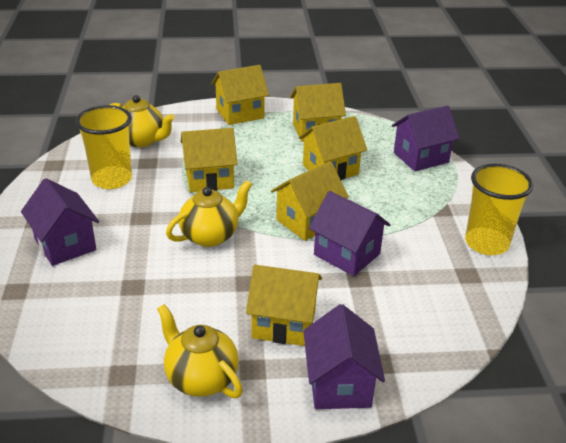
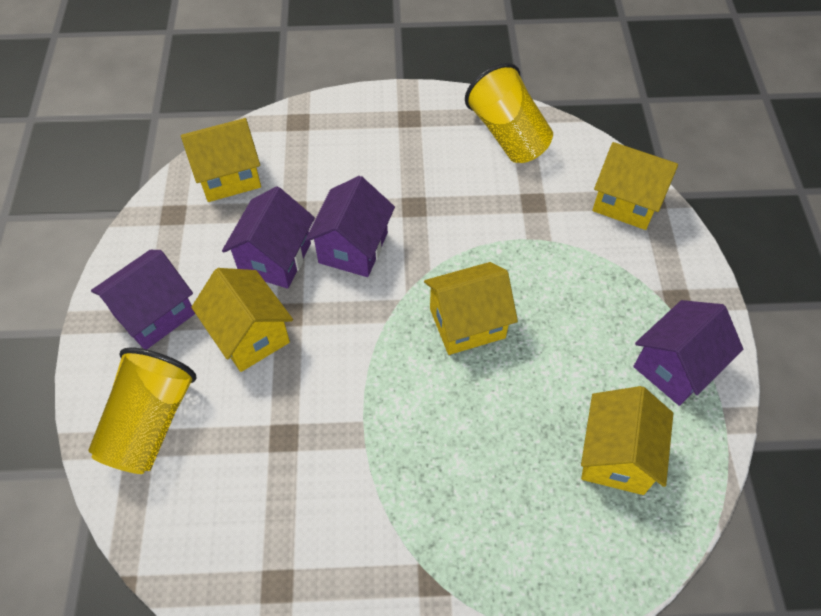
yellow house: [181,128,238,192] [211,65,269,125] [246,265,322,346] [271,161,349,241] [290,83,346,142] [299,116,367,180] = 6 -> [181,118,261,202] [191,268,293,372] [424,262,518,355] [581,386,673,495] [592,142,678,230] = 5
yellow teapot: [110,95,175,147] [157,304,243,398] [166,180,252,247] = 3 -> none = 0

